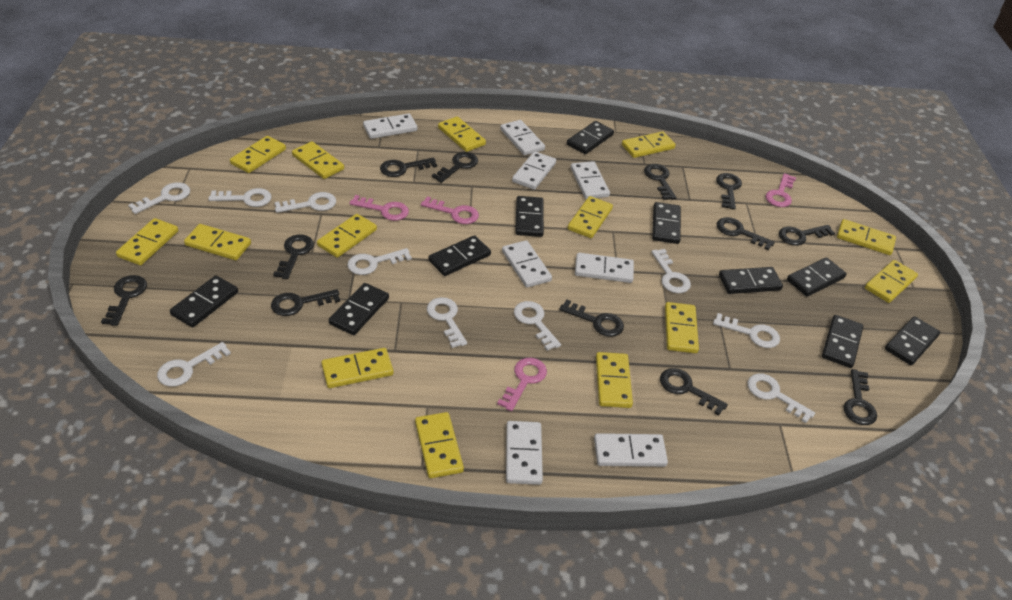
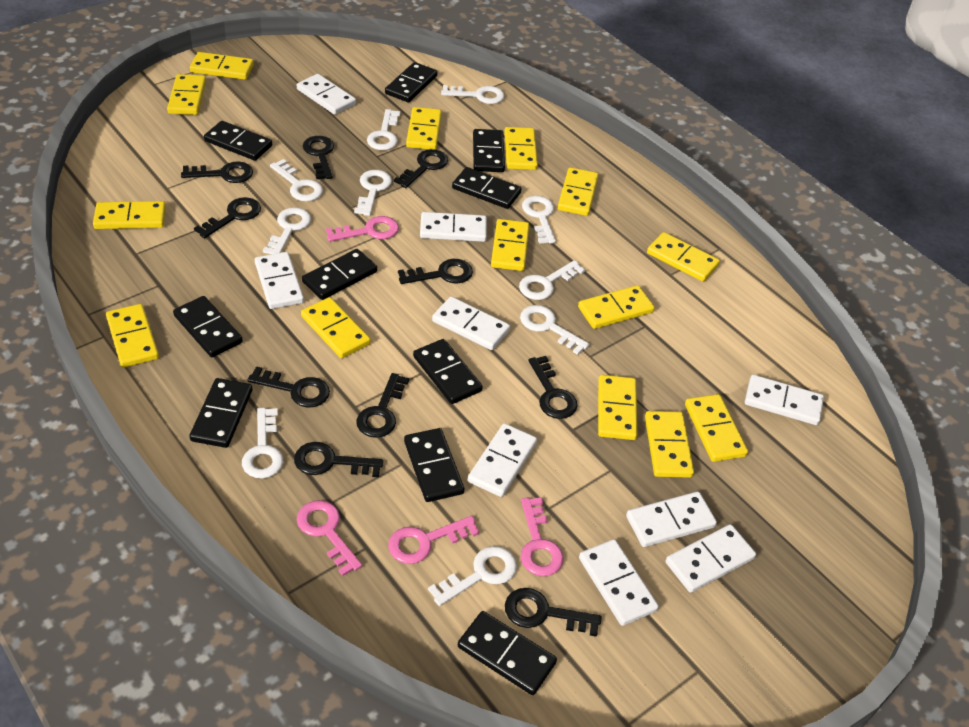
black key: [101,275,147,326] [271,289,340,316] [273,234,314,279] [380,158,437,177] [432,152,478,183] [559,299,624,337] [644,164,676,200] [660,368,728,415] [716,173,742,210] [717,217,775,250] [779,225,835,246] [843,369,877,425] = 12 -> [181,161,253,183] [194,197,261,238] [247,366,330,408] [294,442,383,477] [303,136,334,179] [356,373,409,438] [394,149,448,188] [398,259,473,284] [505,588,602,637] [528,356,577,419] = 10
white domino: [363,113,418,139] [500,120,545,155] [502,240,552,288] [506,421,543,485] [512,151,556,190] [571,161,610,199] [575,253,634,283] [594,433,668,467] = 8 -> [255,252,304,309] [297,74,356,115] [420,212,487,242] [432,296,510,350] [468,423,537,497] [579,539,659,626] [626,492,717,547] [666,524,756,593] [745,375,824,425] = 9

